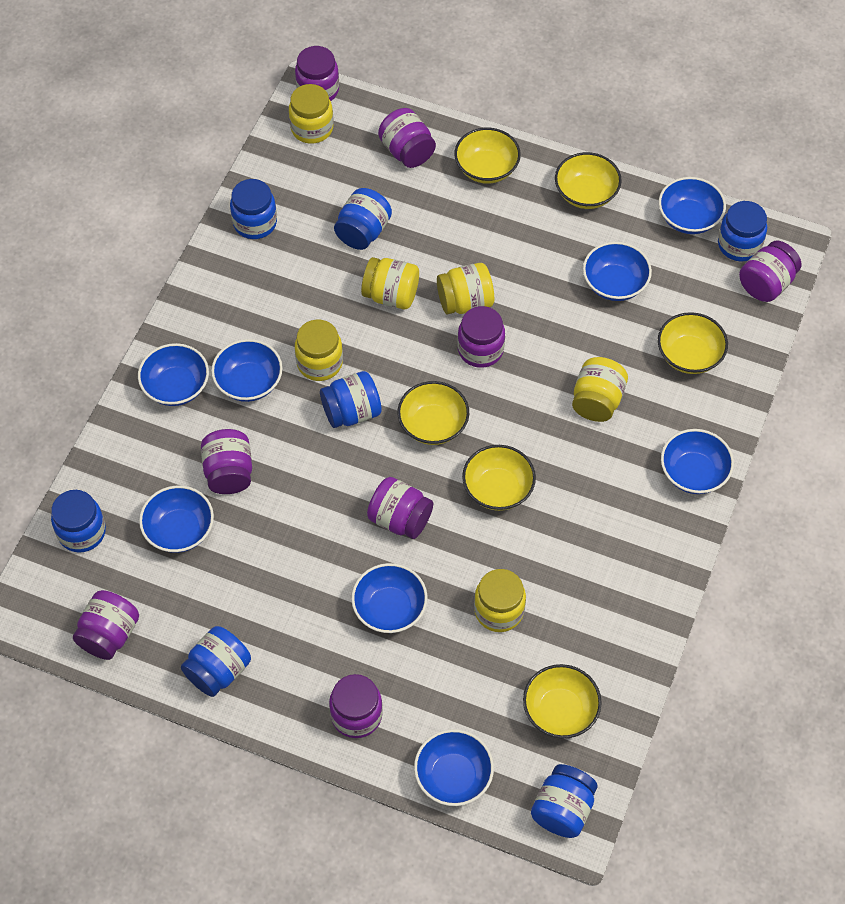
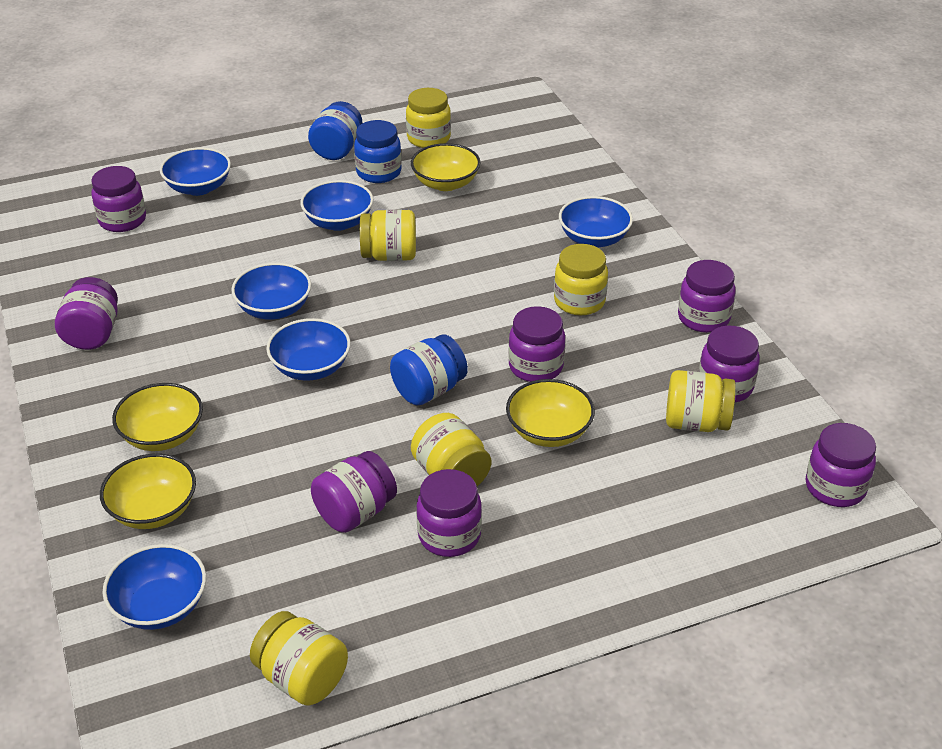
blue bowl: [138,343,209,406] [139,485,214,553] [211,339,283,402] [351,563,428,633] [414,729,494,806] [583,242,652,301] [659,177,726,234] [661,429,734,494] = 8 -> [103,544,206,630] [160,147,231,196] [231,263,311,320] [266,318,351,381] [300,180,373,231] [559,196,633,247] = 6
blue jar: [51,490,106,552] [181,626,251,697] [230,179,277,239] [320,371,382,428] [334,188,392,250] [531,764,598,838] [718,201,767,261] = 7 -> [308,101,362,160] [354,120,402,183] [390,334,468,405] = 3
yellow bowl: [398,381,469,445] [455,128,521,184] [462,445,536,511] [523,664,602,738] [555,152,622,209] [658,312,728,374] = 6 -> [100,454,196,529] [112,383,203,451] [411,143,481,191] [506,379,595,447] = 4

